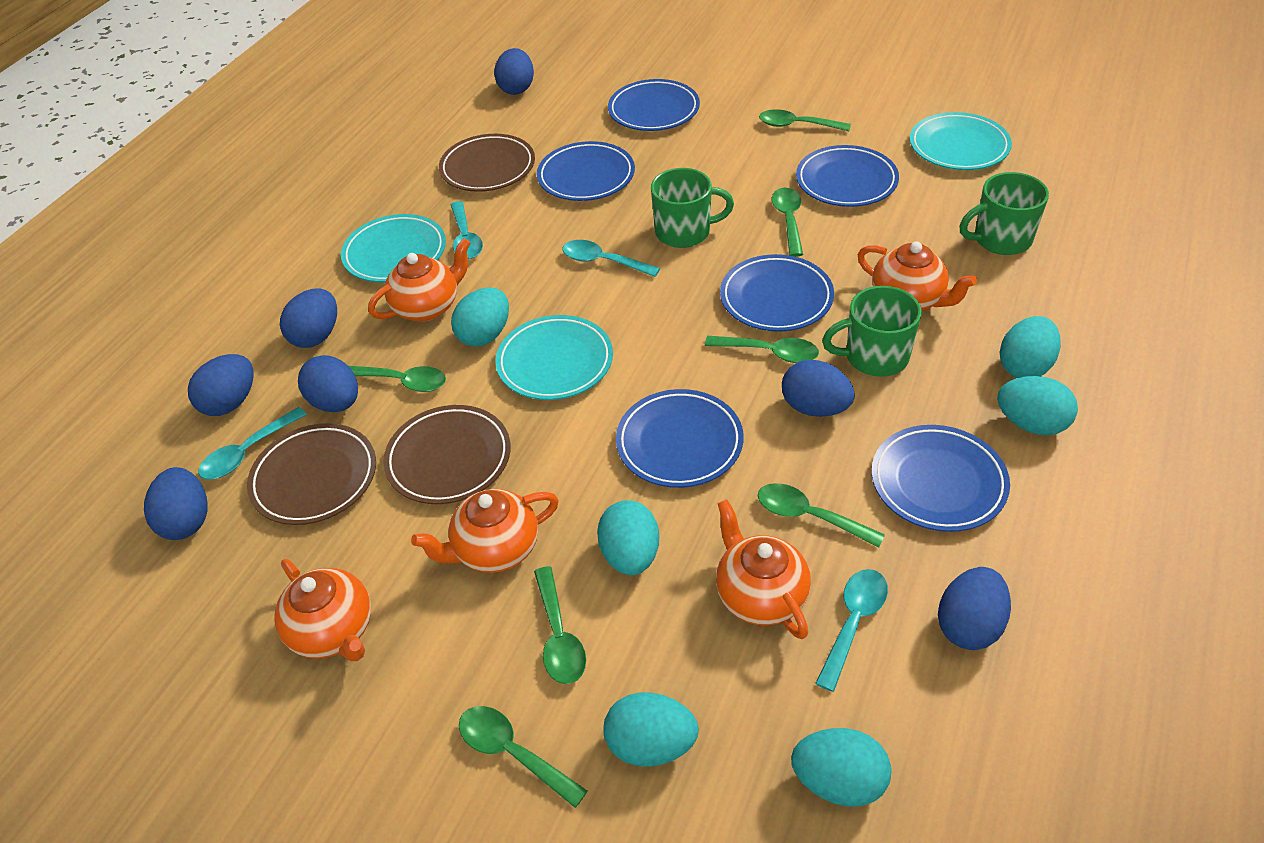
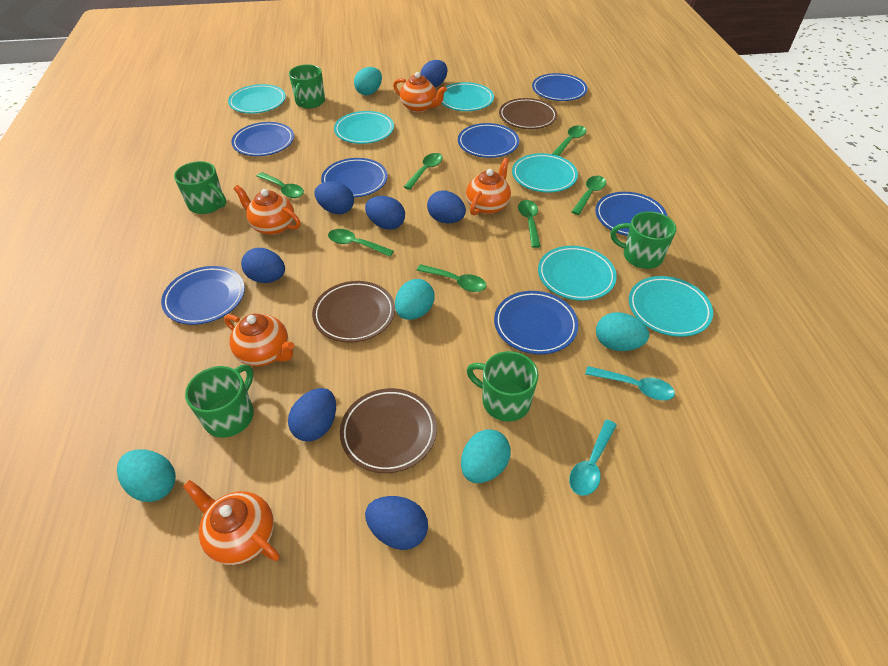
blue plate: [537,141,635,201] [608,79,700,131] [616,389,744,488] [720,254,834,332] [796,145,899,207] [872,425,1010,532] = 6 -> [161,266,245,325] [231,122,294,156] [321,158,388,198] [458,123,519,158] [494,291,578,354] [532,73,588,101] [596,192,667,236] = 7
green mug: [651,168,734,248] [822,286,921,377] [960,172,1049,255] = 3 -> [174,161,226,214] [185,365,254,438] [289,64,325,108] [466,351,538,422] [611,211,676,269] = 5
turquoise egg: [451,288,509,347] [597,500,659,575] [603,692,699,767] [791,728,891,807] [997,376,1078,435] [1000,316,1061,378] = 6 -> [117,449,176,502] [354,67,382,95] [395,279,435,320] [461,429,511,483] [596,312,649,351] = 5
turquoise plate: [341,214,446,282] [495,315,613,400] [910,112,1012,170] = 3 -> [228,84,286,114] [334,111,394,144] [441,82,494,111] [512,153,578,193] [538,246,617,301] [629,276,713,337] = 6
turquoise spoon: [198,407,307,480] [451,201,483,259] [562,240,660,277] [815,569,888,692] = 4 -> [569,420,617,496] [585,366,675,401] = 2

